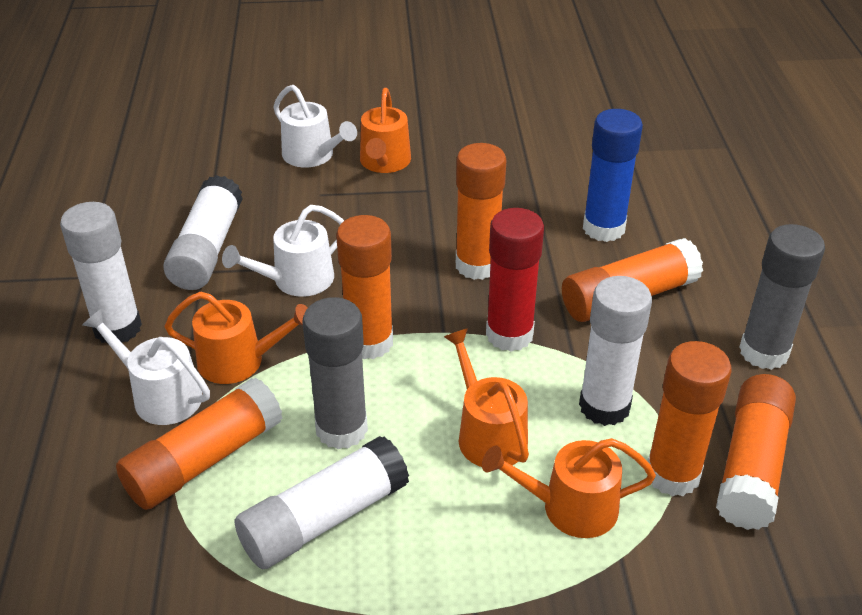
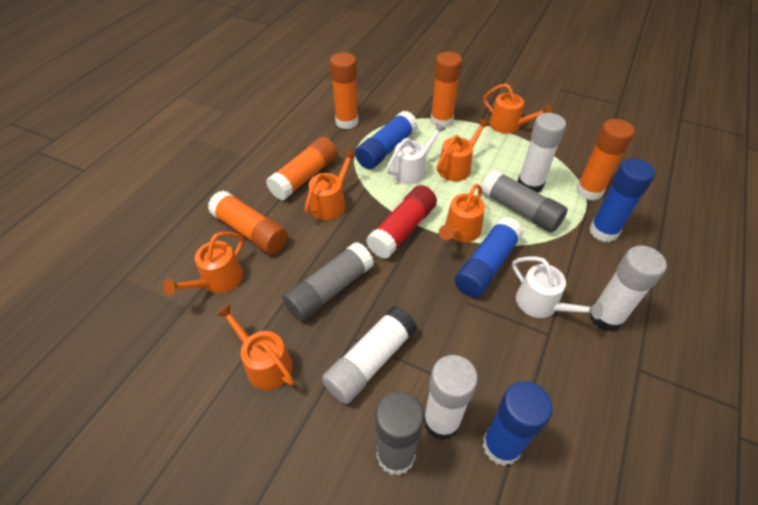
blue glue stick: [583,109,643,242] = 1 -> [355,111,418,169] [455,217,523,297] [482,381,553,466] [589,158,655,242] = 4
grey glue stick: [303,297,368,449] [739,224,825,370] = 2 -> [283,242,374,321] [376,392,424,475] [482,169,568,232] = 3
orange glue stick: [116,378,282,510] [336,215,393,359] [456,143,507,280] [562,238,703,322] [647,341,732,497] [716,374,796,530] = 6 -> [208,191,288,254] [266,137,337,200] [330,53,358,129] [430,52,462,128] [576,119,635,201] = 5
orange watering can: [164,292,308,384] [360,88,411,173] [444,328,529,467] [482,438,656,538] = 4 -> [163,232,244,295] [215,304,294,390] [304,150,357,220] [437,118,490,181] [439,184,485,242] [483,84,552,134] = 6
white watering can: [82,309,210,425] [222,205,344,297] [274,85,357,168] = 3 -> [386,122,446,184] [512,256,603,319] = 2

